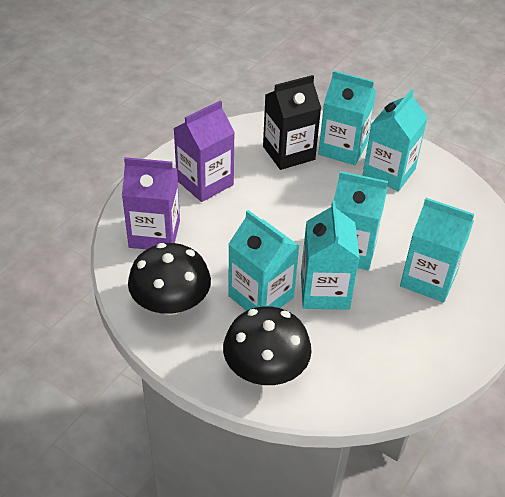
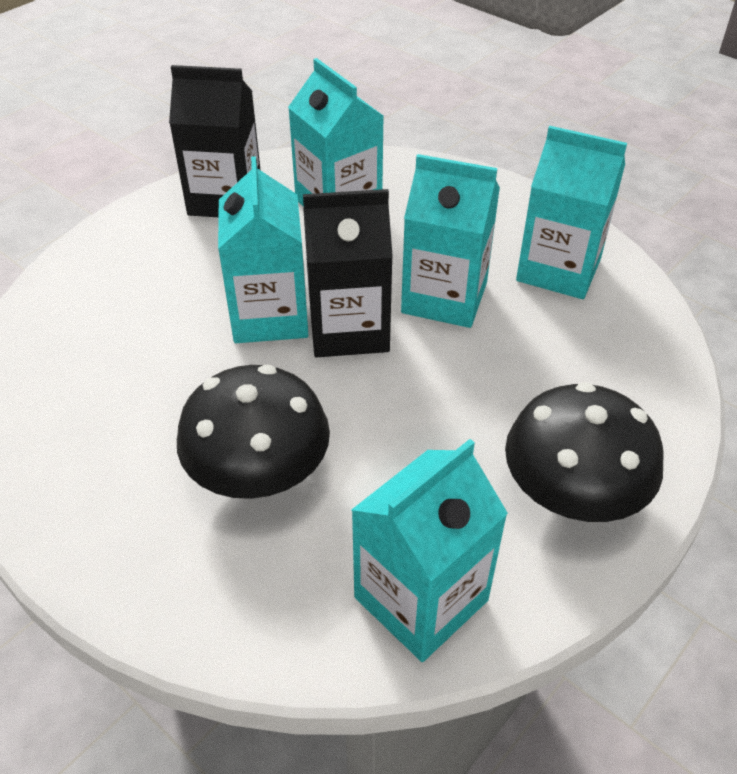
black carton: [263,75,321,170] = 1 -> [169,65,260,217] [303,189,393,358] = 2
purple carton: [122,157,180,250] [174,100,235,202] = 2 -> none = 0
turquoise carton: [228,210,299,311] [301,201,360,310] [318,70,376,165] [334,171,388,270] [362,89,428,191] [400,198,474,303] = 6 -> [218,156,309,343] [288,58,383,207] [351,439,508,662] [401,154,500,328] [516,126,627,299] = 5

